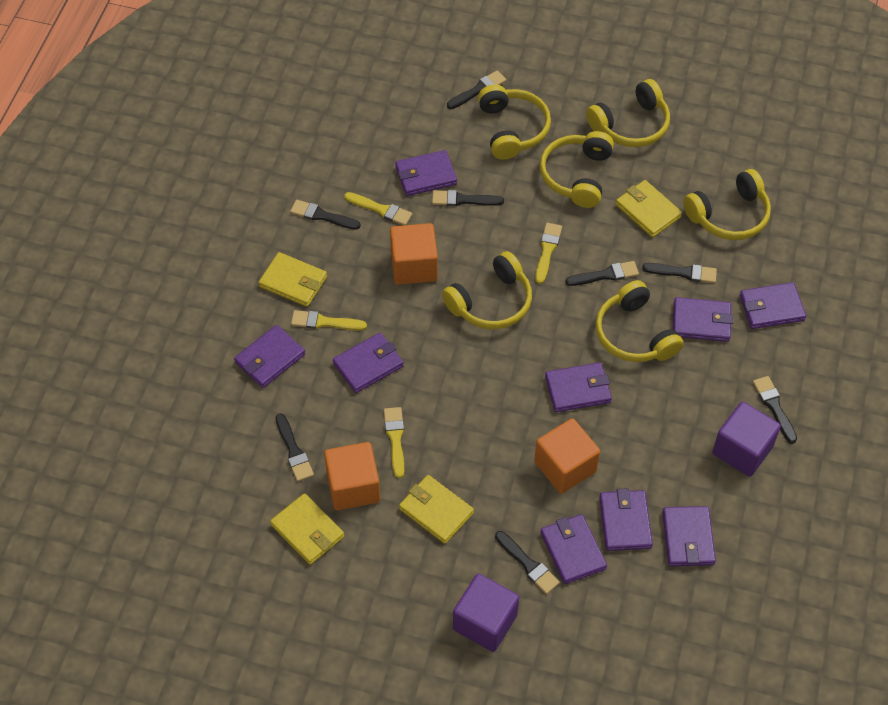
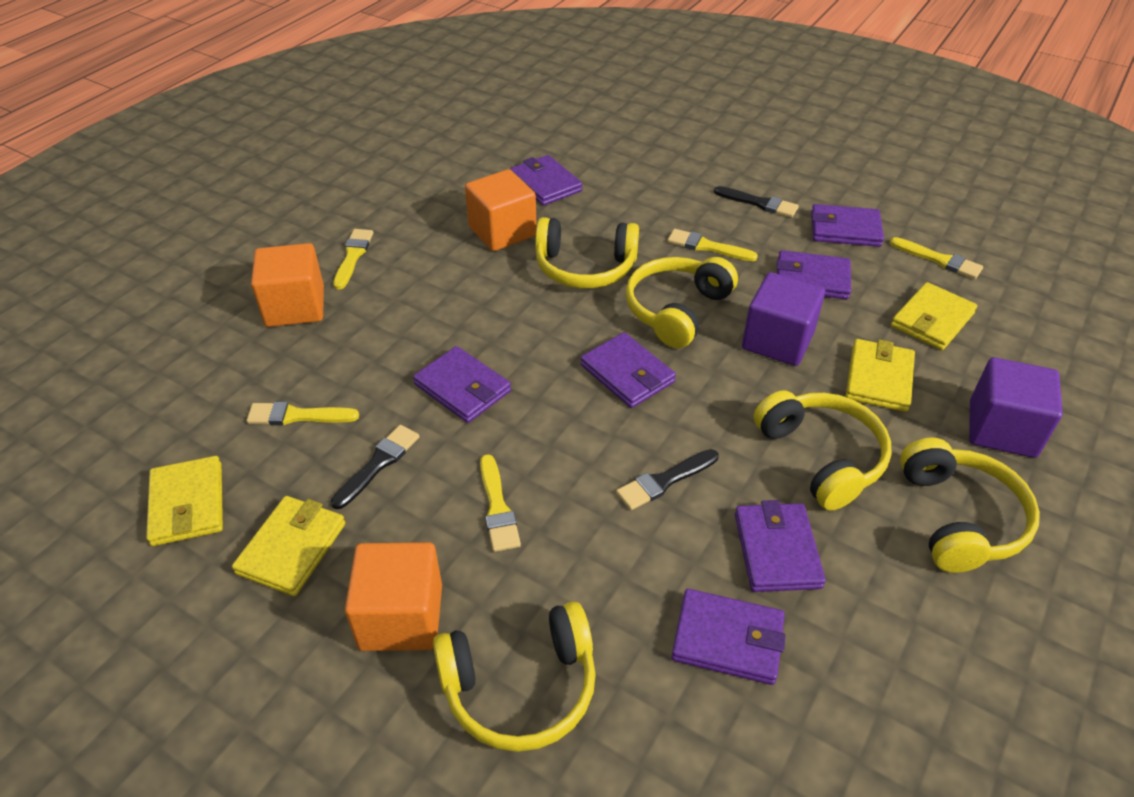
black brush: [276,414,314,482] [290,200,361,230] [432,190,504,206] [447,70,506,109] [495,531,560,594] [565,261,639,286] [642,263,717,283] [753,376,797,444] = 8 -> [331,425,420,509] [616,449,719,510] [714,186,799,217] = 3
purple wallet: [234,325,305,388] [333,332,404,393] [395,150,457,196] [540,514,607,584] [545,362,612,412] [599,488,653,551] [662,506,716,566] [673,297,733,342] [740,282,806,329] = 9 -> [413,346,511,423] [510,155,582,206] [580,332,676,408] [671,589,786,685] [735,500,826,592] [776,250,851,299] [811,204,884,247] = 7
yellow brush: [291,310,367,330] [344,192,412,225] [384,407,404,478] [535,223,562,284] = 4 -> [246,402,359,425] [333,229,374,290] [480,454,521,552] [667,229,758,261] [890,237,983,279] = 5
yellow headphones: [442,251,532,329] [478,84,551,160] [540,131,614,208] [586,79,670,147] [595,280,684,362] [683,169,771,240] = 6 -> [433,601,596,752] [535,217,639,289] [626,257,738,348] [754,391,891,511] [900,437,1040,573] = 5

